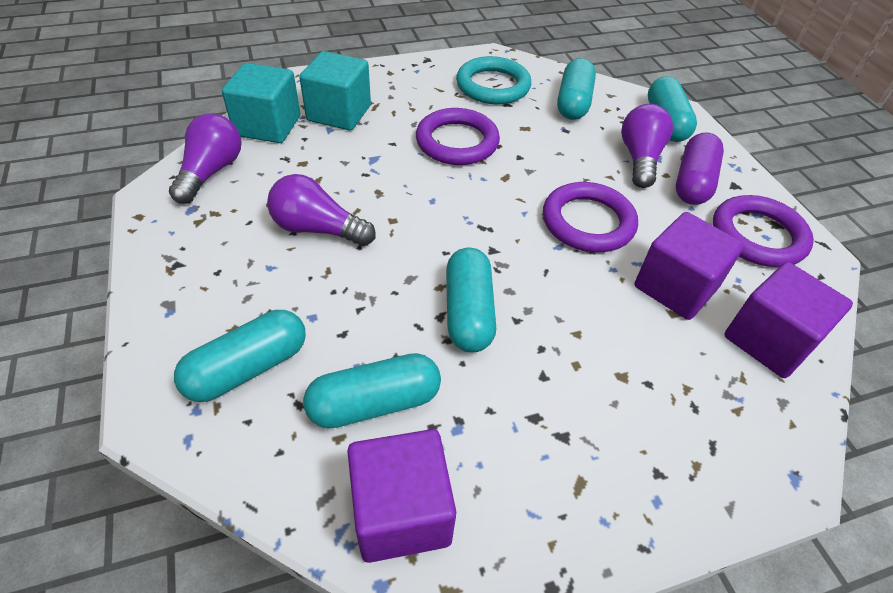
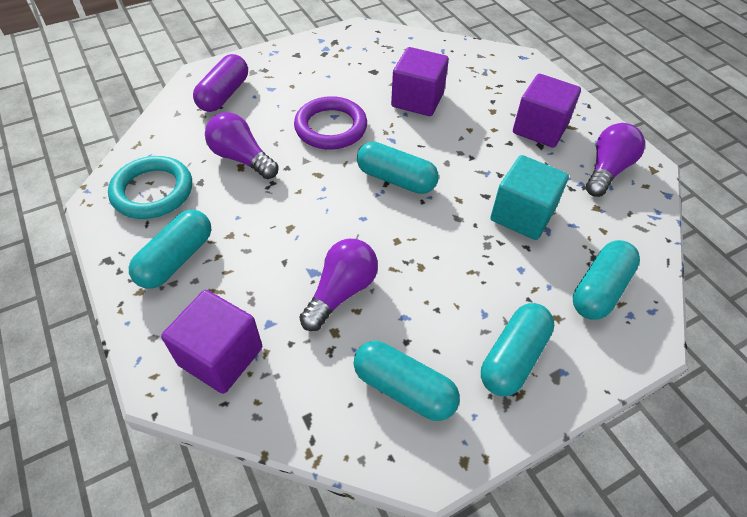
purple ring: [416,108,500,165] [543,182,638,252] [713,195,814,267] = 3 -> [294,96,367,150] = 1
turquoise cube: [222,63,300,143] [299,51,371,130] = 2 -> [490,155,569,240] = 1

